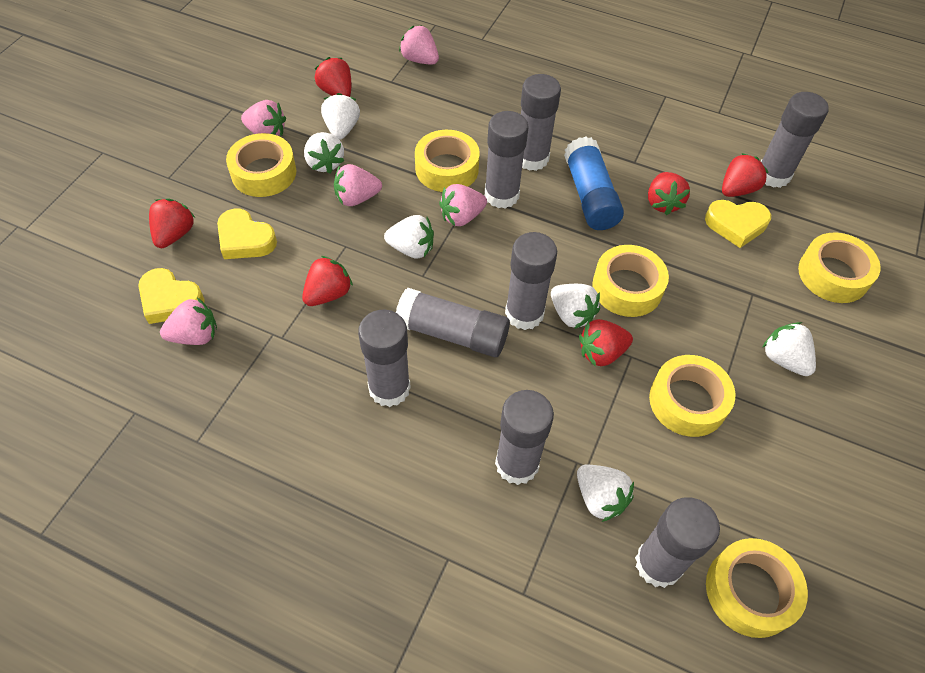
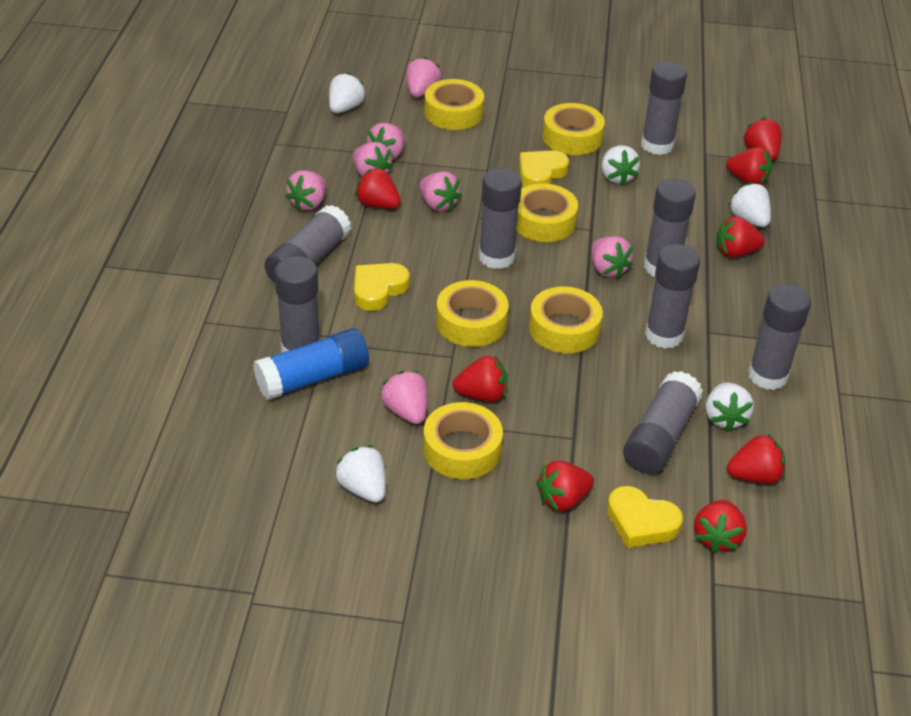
pink strawberry: [160,298,217,345] [241,100,286,136] [334,164,382,206] [399,25,439,65] [439,184,487,226] = 5 -> [285,170,326,211] [353,142,394,176] [367,123,404,160] [381,371,427,424] [406,57,441,97] [420,171,462,211] [591,236,633,278] = 7
red strawberry: [149,198,195,248] [302,256,353,306] [315,57,351,97] [579,319,633,367] [648,172,690,215] [722,153,768,197] = 6 -> [355,168,401,209] [453,355,508,402] [536,461,594,511] [694,500,747,553] [717,216,765,258] [726,147,772,184] [727,434,786,484] [743,117,782,160] = 8
white strawberry: [304,132,344,173] [321,93,360,140] [384,215,434,258] [551,284,600,329] [577,465,634,522] [762,322,816,376] = 6 -> [329,72,366,113] [334,445,385,503] [602,145,640,185] [706,382,754,431] [728,182,771,227] = 5

